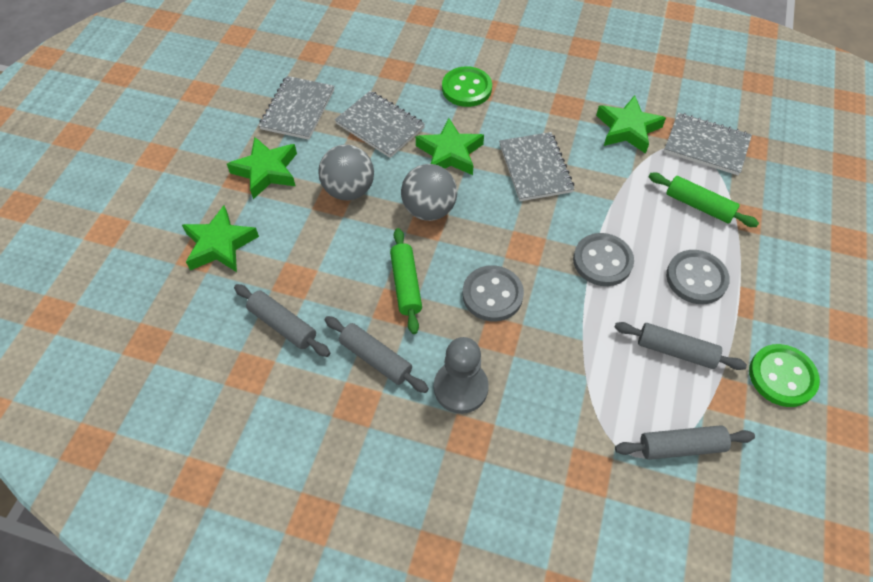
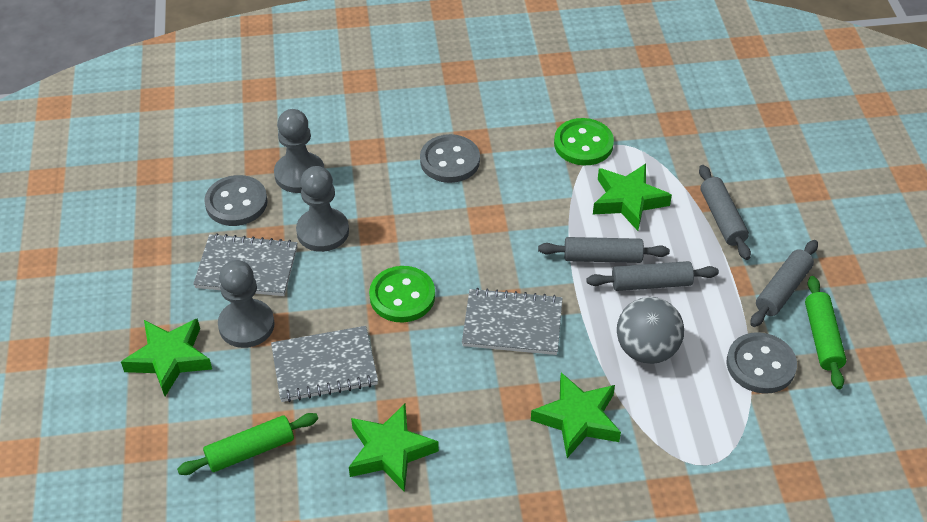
grey ball: [318,144,374,200] [401,164,457,221] = 2 -> [617,297,684,364] = 1
grey notebook: [259,76,334,140] [335,91,425,158] [499,132,575,201] [664,113,752,175] = 4 -> [193,233,298,296] [271,326,378,402] [462,288,563,355] = 3
grey pawn: [434,337,489,414] = 1 -> [218,260,275,348] [274,109,324,193] [296,166,349,252] = 3

